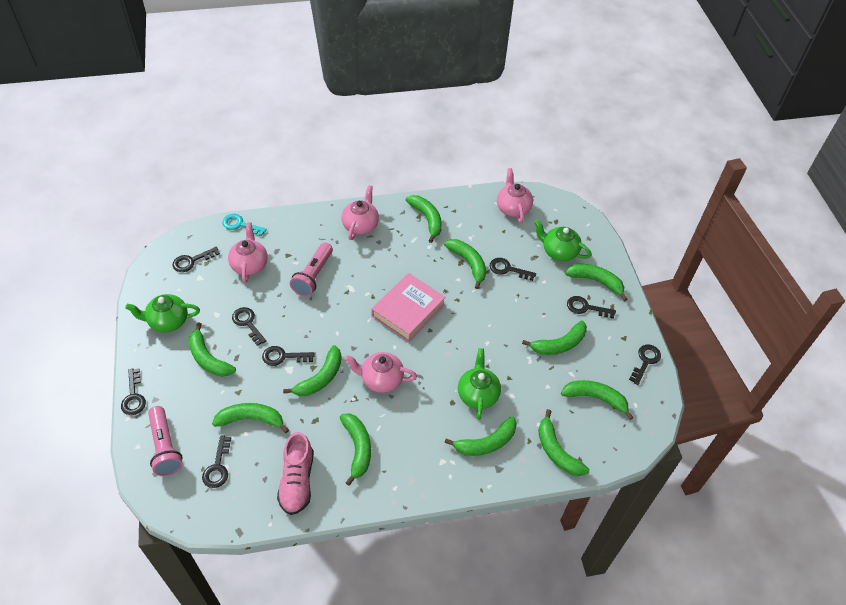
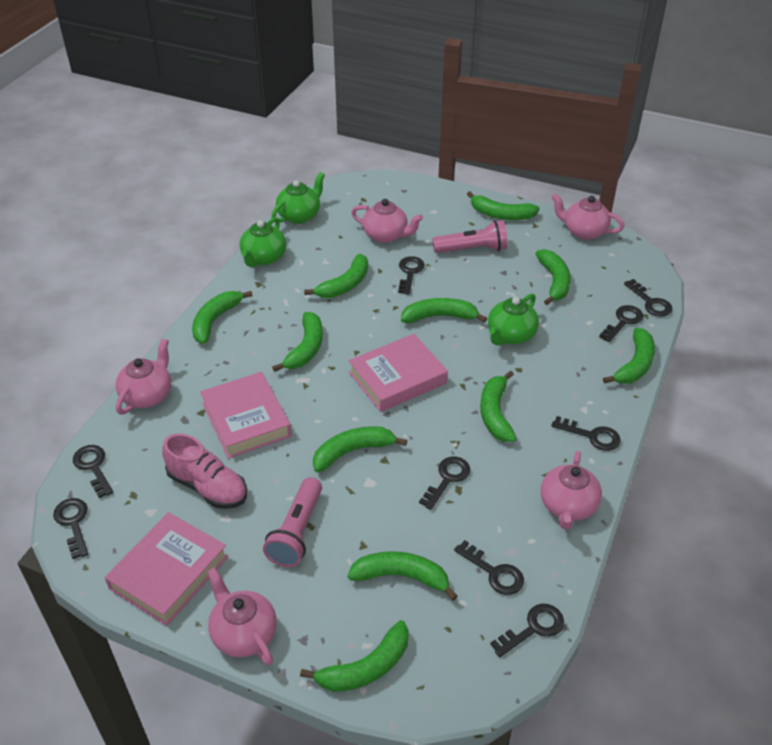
black key: [121,368,146,415] [172,247,220,272] [202,435,231,488] [232,307,266,346] [262,346,315,366] [490,258,536,281] [567,296,616,319] [629,345,661,385] = 8 -> [53,498,88,559] [73,445,113,498] [398,256,425,295] [419,457,470,510] [454,540,524,595] [490,604,564,657] [551,416,621,451] [599,305,644,342] [624,279,673,317] = 9
pink book: [371,273,446,342] = 1 -> [105,512,228,626] [200,372,292,459] [349,334,448,412] = 3
pink teapot: [228,222,268,283] [342,185,379,240] [345,352,417,393] [497,168,533,223] = 4 -> [116,338,171,415] [207,567,277,665] [351,199,423,243] [541,451,602,530] [551,194,624,240] = 5
turquoise key: [222,214,267,236] = 1 -> none = 0

